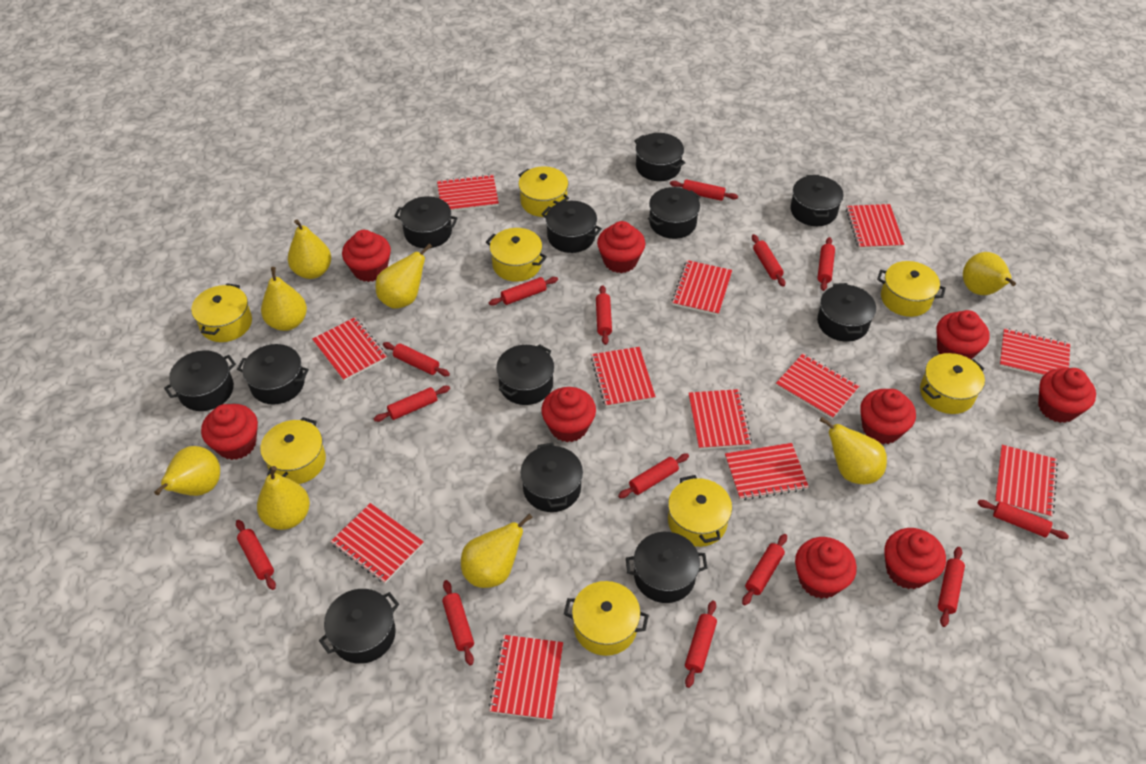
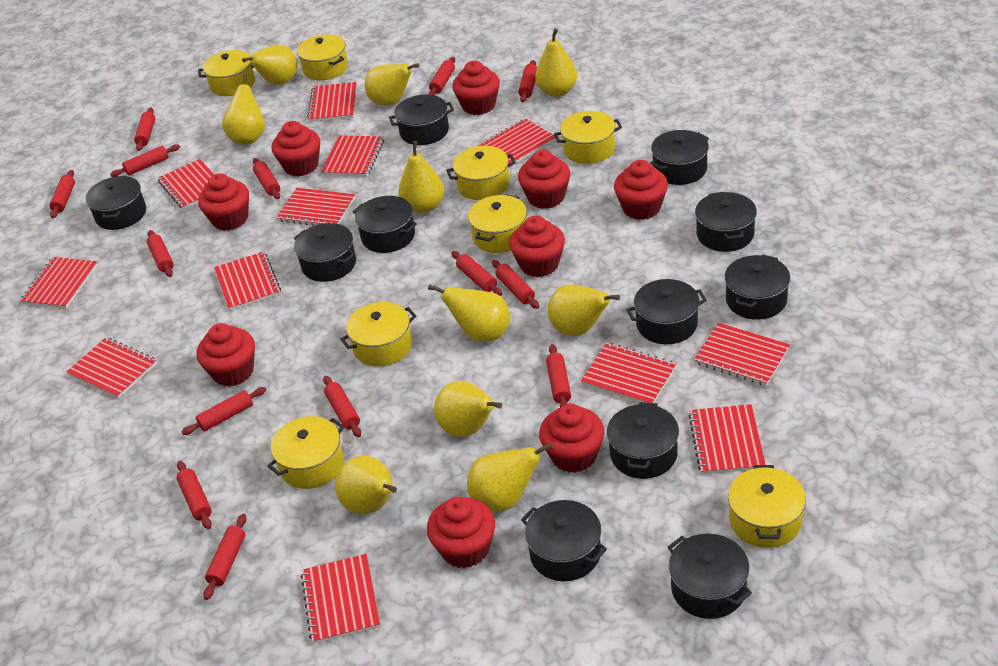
black pot: [164,350,236,411] [237,344,309,405] [319,589,399,664] [394,196,458,248] [496,344,554,405] [520,443,583,512] [542,201,602,253] [626,532,708,603] [634,133,685,181] [648,187,700,239] [790,175,844,226] [817,283,876,342] = 12 -> [86,176,146,230] [294,223,356,282] [353,196,417,253] [389,95,454,145] [521,500,607,581] [607,402,679,479] [626,279,707,344] [650,130,709,185] [668,533,752,619] [695,192,757,252] [724,254,790,320] = 11
yellow pear: [154,446,220,496] [257,466,310,530] [261,267,307,331] [288,219,331,279] [375,243,432,309] [461,513,533,588] [819,417,887,484] [963,252,1016,295] = 8 -> [222,73,265,145] [242,45,297,85] [335,456,397,514] [365,63,419,106] [398,141,445,213] [428,284,510,342] [434,381,502,437] [467,443,553,511] [535,28,577,97] [548,285,620,336] = 10

